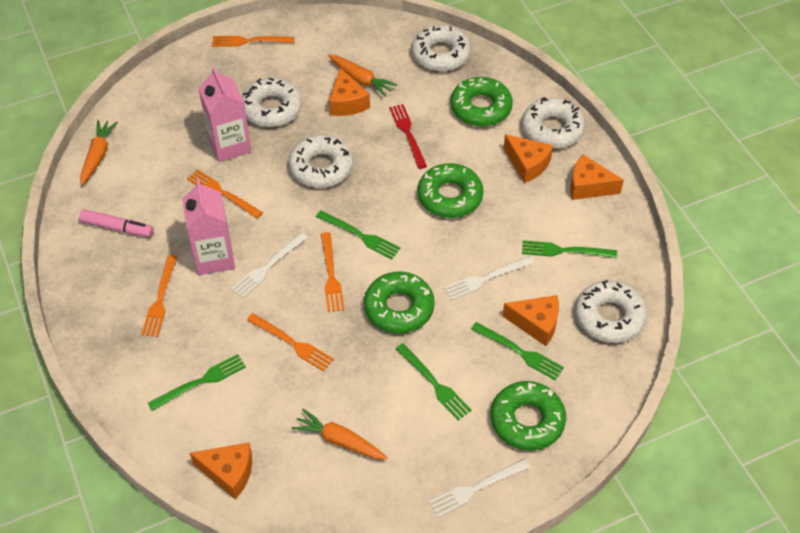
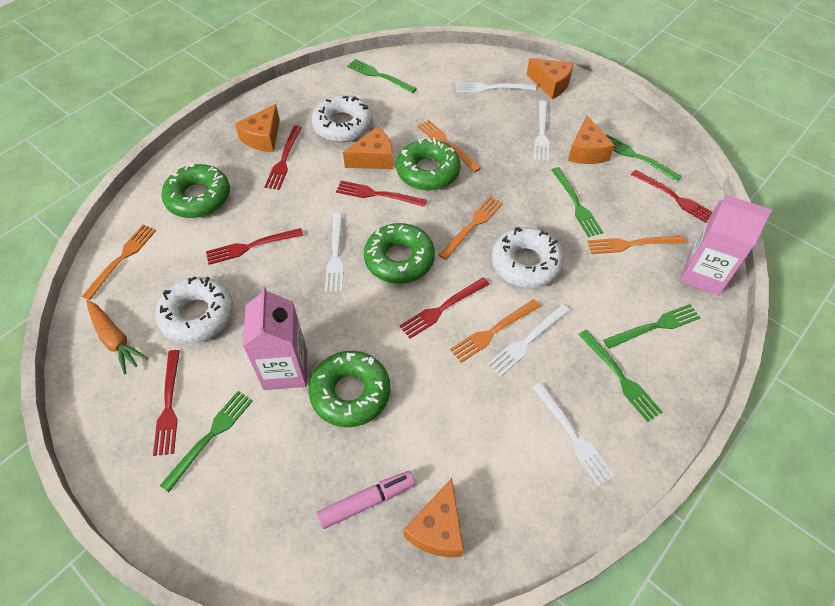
green fork: [148,354,246,411] [316,210,401,259] [396,343,472,421] [471,322,564,380] [522,240,617,258] = 5 -> [160,391,253,492] [347,59,417,93] [552,167,603,237] [579,330,663,422] [603,304,701,349] [606,134,682,181] = 6
orange carrot: [80,120,118,185] [291,409,388,460] [328,55,397,97] = 3 -> [86,300,148,374] = 1
red fork: [389,104,427,169] = 1 -> [153,350,180,456] [206,228,303,265] [265,125,302,190] [336,181,427,207] [399,277,489,339] [631,170,712,223] = 6
white donut: [241,78,302,127] [289,135,353,188] [412,25,471,71] [522,97,585,149] [575,280,647,343] = 5 -> [155,277,233,344] [312,95,373,142] [492,227,564,288] = 3
white fork: [231,233,307,298] [429,459,530,518] [444,256,534,300] = 3 -> [325,213,344,292] [455,82,536,93] [487,304,570,376] [533,382,615,486] [534,101,549,161] = 5

